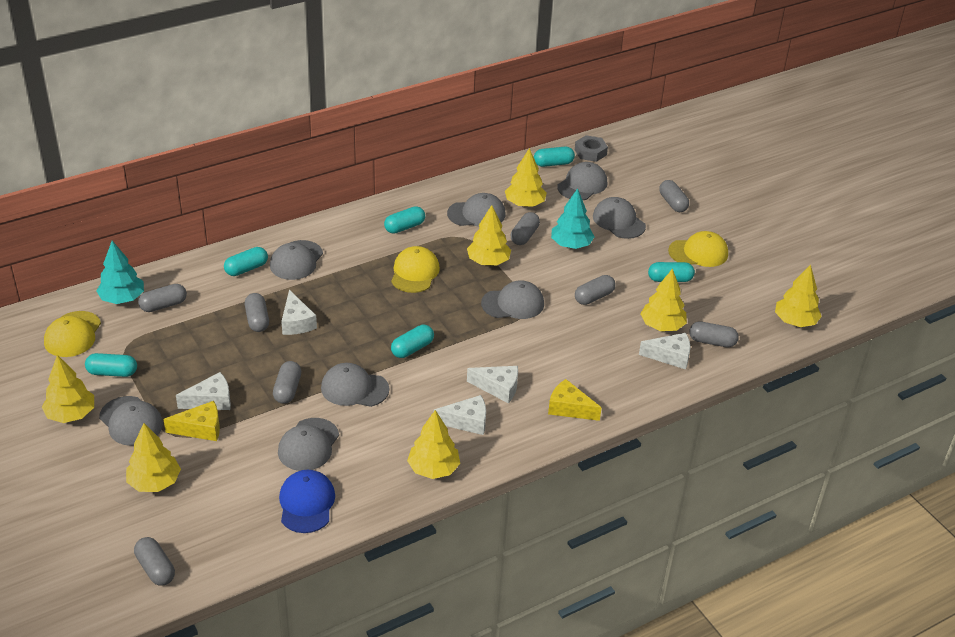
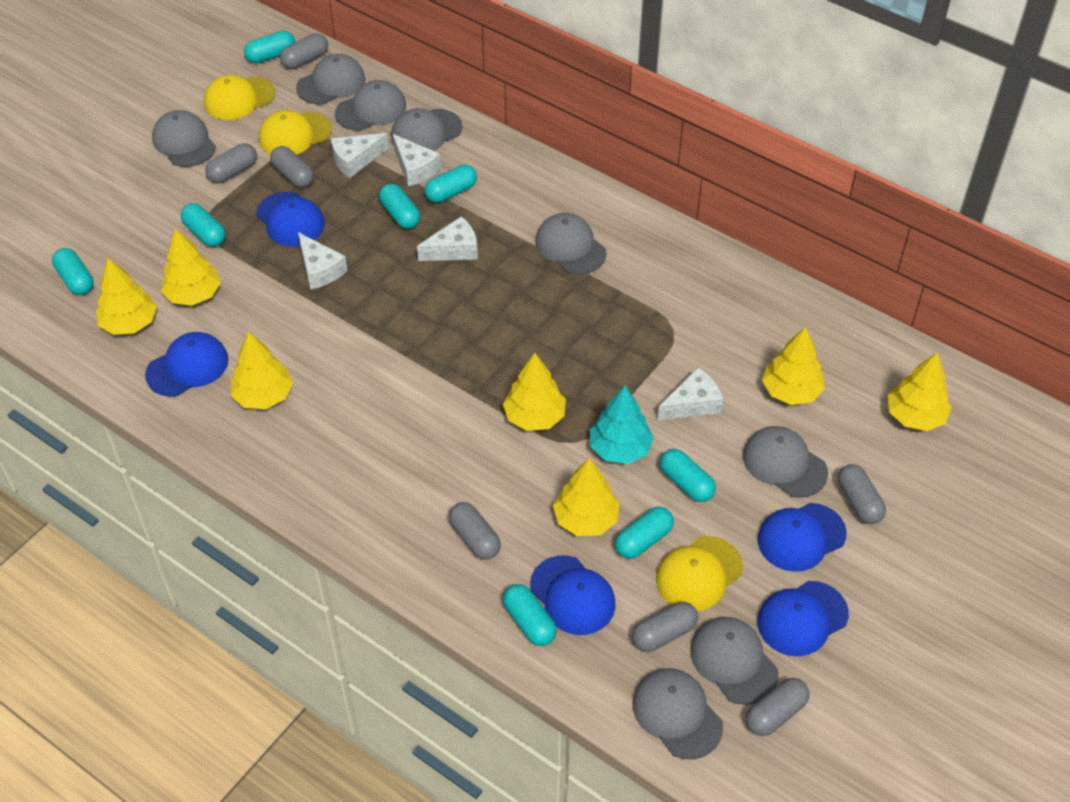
blue cap: [279,470,335,533] = 1 -> [145,332,229,397] [256,192,325,246] [530,555,616,635] [757,581,849,656] [758,503,847,572] = 5
grey capsule: [134,537,175,586] [138,284,187,312] [245,293,269,332] [273,361,301,404] [511,212,540,245] [575,275,616,305] [659,180,689,212] [689,321,739,347] = 8 -> [205,143,257,183] [270,146,314,188] [280,33,328,69] [449,502,501,559] [632,602,698,652] [746,678,810,736] [838,464,886,524] = 7
grey nut: [575,135,608,162] = 1 -> none = 0
turquoise capsule: [85,353,137,377] [224,247,268,276] [384,206,425,234] [391,325,434,358] [534,147,575,167] [648,262,695,282] = 6 -> [52,248,94,295] [181,203,226,247] [244,31,295,63] [379,184,420,229] [425,165,477,203] [503,584,557,646] [615,507,674,559] [660,449,716,502] = 8
turquoise tree: [96,241,144,304] [551,188,595,249] = 2 -> [590,385,654,464] = 1
yellow cheese: [163,401,220,441] [548,379,602,421] = 2 -> none = 0

